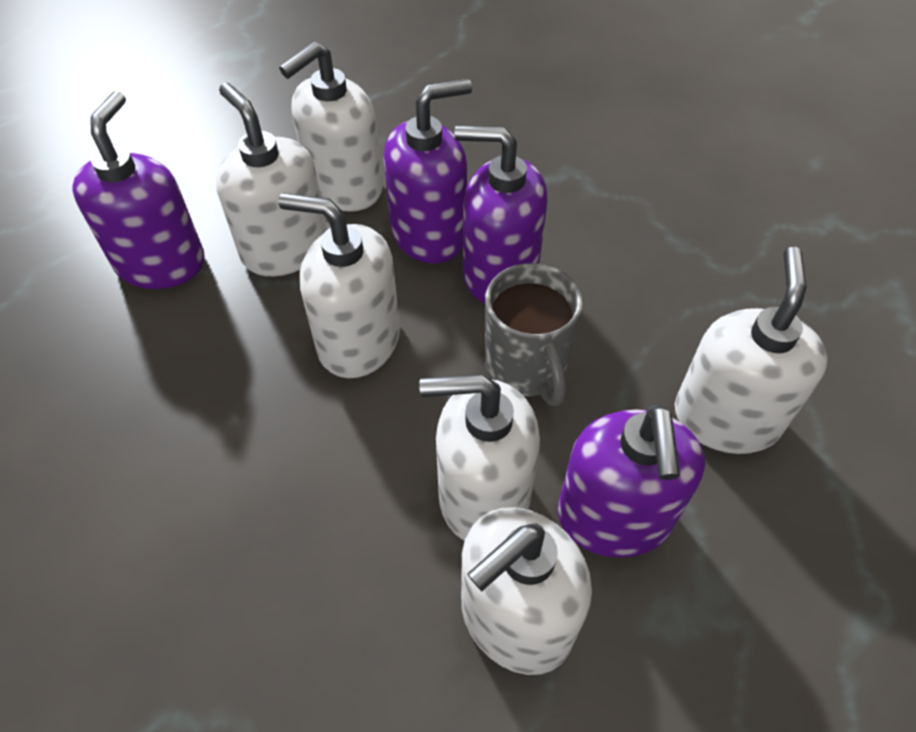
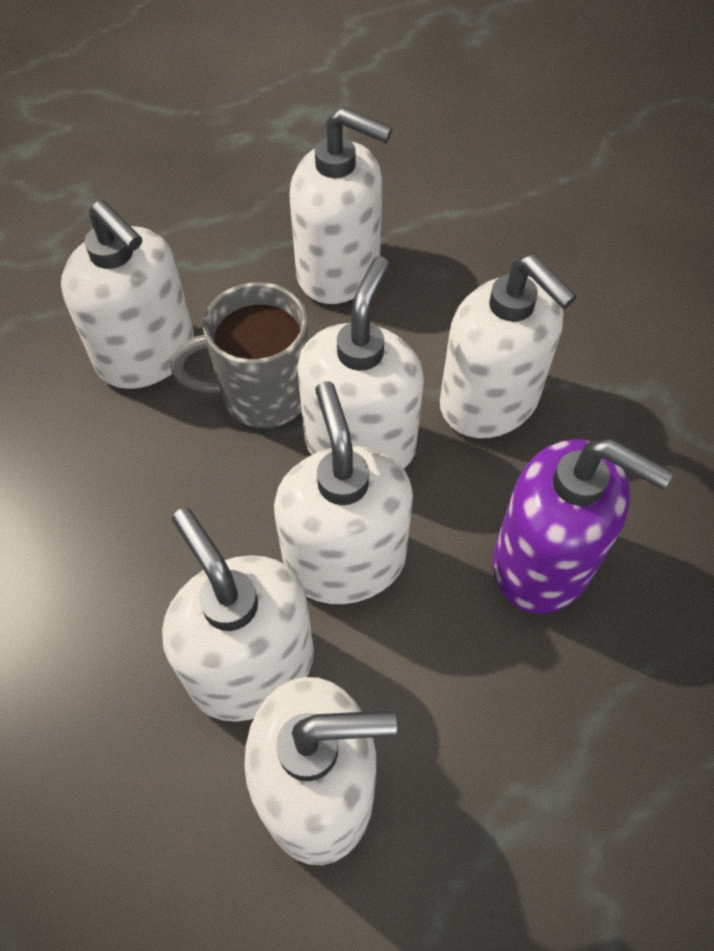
purple soap dispenser: [73,91,205,289] [384,79,472,263] [454,125,548,303] [558,404,705,558] = 4 -> [493,439,673,614] = 1
white soap dispenser: [216,83,327,276] [279,42,383,211] [279,193,400,378] [419,374,540,541] [461,507,592,675] [675,247,827,454] = 6 -> [61,200,194,389] [162,508,314,722] [244,677,397,865] [274,381,413,604] [289,107,392,304] [297,256,424,469] [440,254,577,438] = 7

